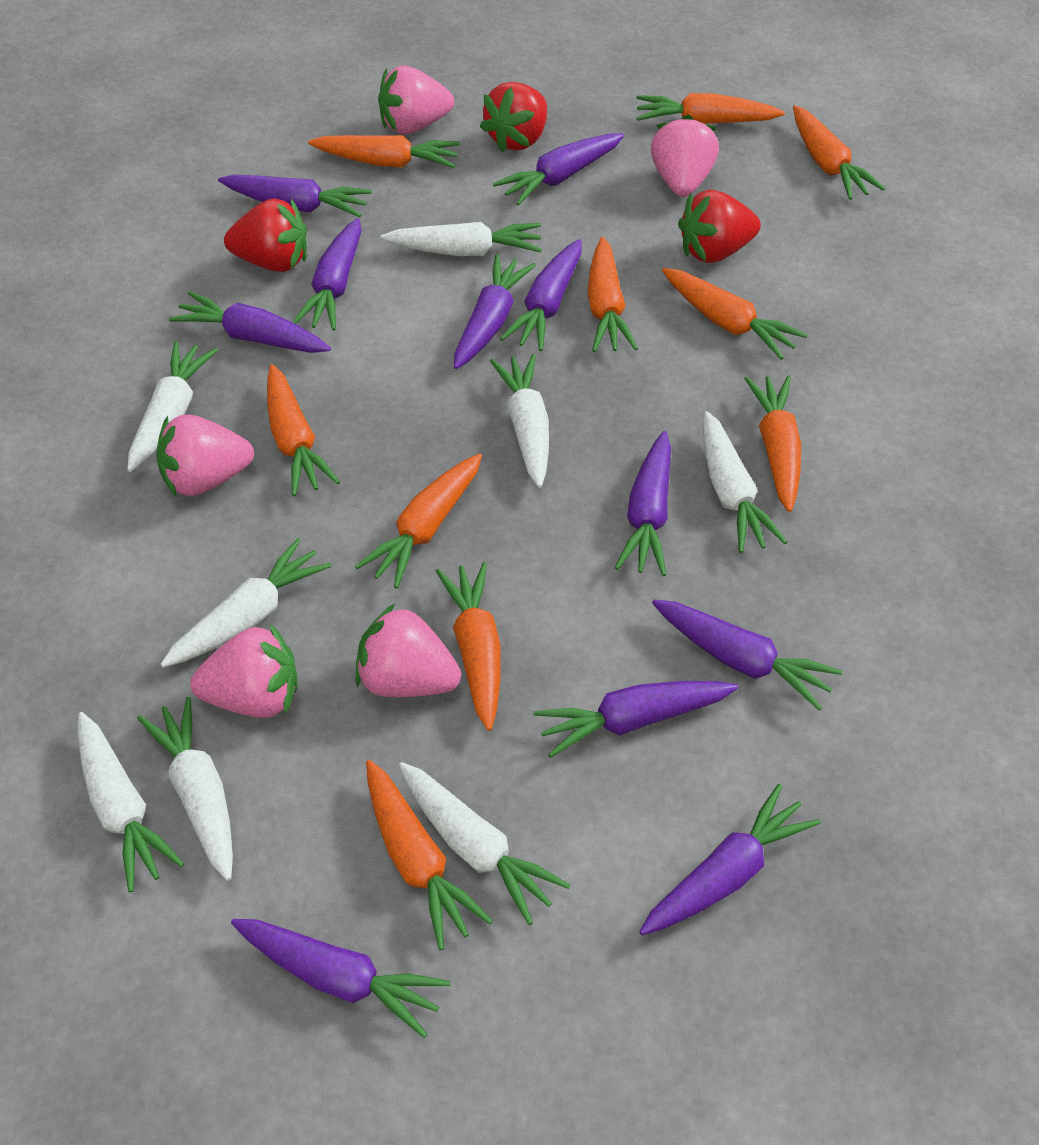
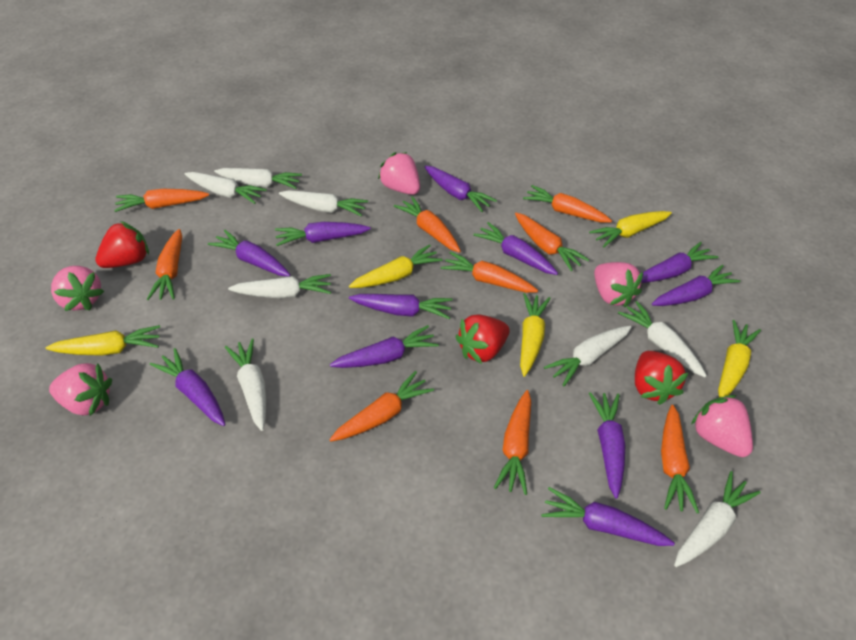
orange carrot: [267,364,340,496] [308,135,460,168] [355,454,482,589] [366,760,493,950] [436,562,500,731] [587,237,638,352] [636,93,785,124] [662,268,807,360] [744,375,801,512] [793,105,885,200] = 10 -> [114,189,209,212] [147,229,182,300] [329,371,434,442] [394,196,461,253] [441,252,538,293] [494,390,531,495] [515,213,589,271] [523,185,612,223] [661,405,699,513] = 9
yellow carrot: none = 0 -> [46,325,160,356] [349,244,443,288] [520,293,551,377] [589,211,672,247] [718,320,761,398] = 5

